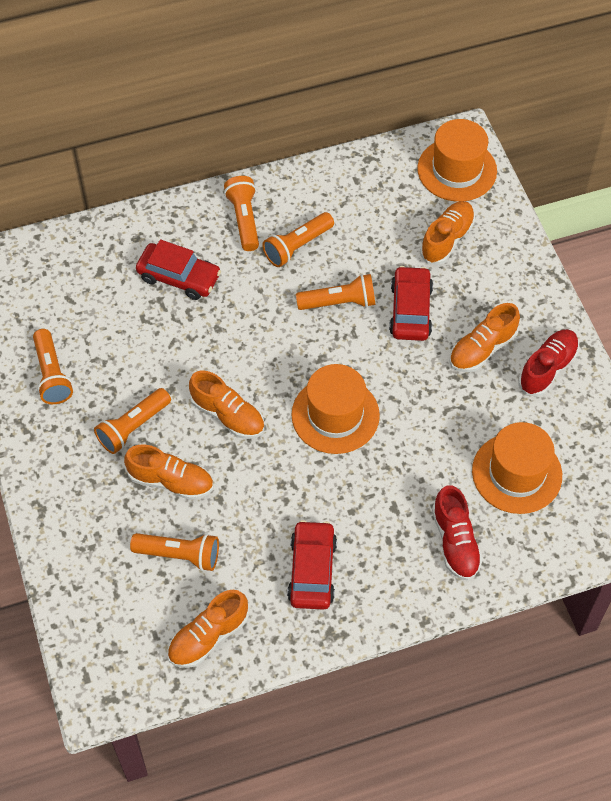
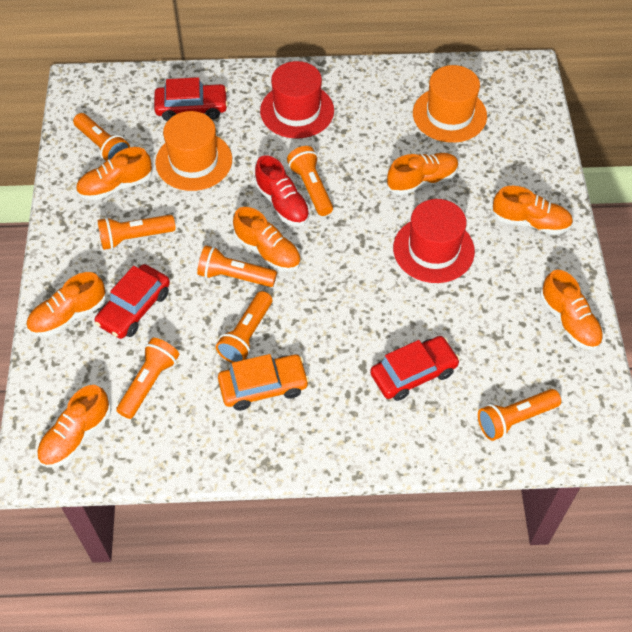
orange car: none = 0 -> [218,354,309,411] = 1
orange flashlight: [33,329,73,404] [94,388,171,454] [130,533,219,571] [224,176,259,251] [262,212,334,267] [296,274,375,310] = 6 -> [73,113,130,162] [98,215,176,250] [116,338,179,419] [197,245,277,287] [216,291,272,363] [287,146,333,216] [478,389,561,441] = 7
orange hat: [291,364,380,454] [417,119,497,202] [472,422,562,514] = 3 -> [155,111,232,191] [413,65,487,143] = 2
orange shoe: [124,444,213,500] [167,590,249,668] [189,371,264,439] [420,201,475,265] [449,303,520,372] = 5 -> [26,272,106,337] [37,385,111,467] [76,147,152,201] [233,207,301,272] [387,153,459,195] [492,186,573,235] [540,270,603,350] = 7
red hat: none = 0 -> [260,61,334,139] [393,199,475,283] = 2
red shoe: [432,485,483,581] [518,329,579,397] = 2 -> [255,155,310,226] = 1

